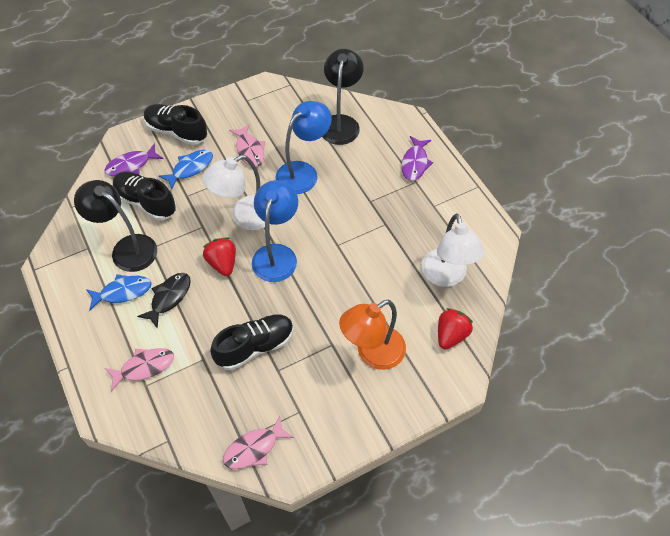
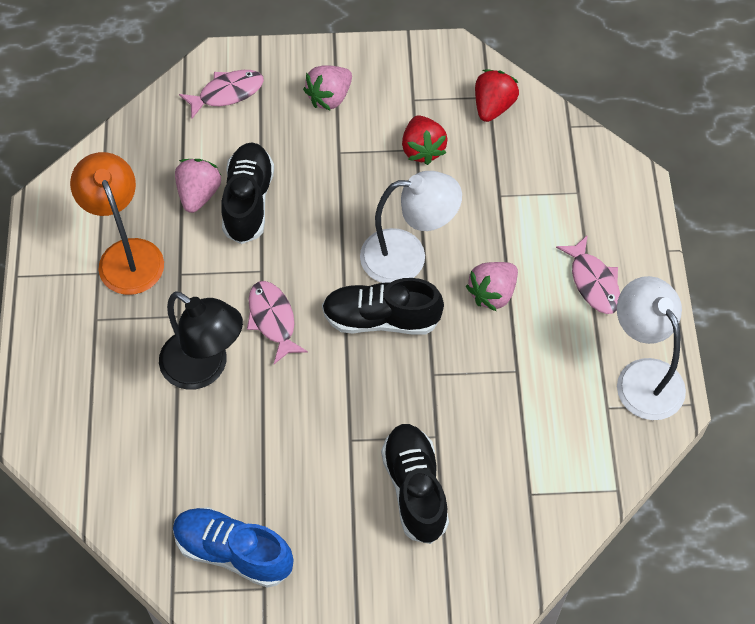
black fish: [137,273,191,329] = 1 -> none = 0
black lamp: [74,180,157,272] [322,49,364,145] = 2 -> [159,291,243,390] = 1
blue fish: [86,274,152,311] [158,150,213,189] = 2 -> none = 0
blue lamp: [252,180,298,282] [276,101,332,194] = 2 -> none = 0
blue shoe: none = 0 -> [173,507,293,588] = 1
pink strawberry: none = 0 -> [175,159,221,213] [303,65,352,111] [466,262,518,311] = 3
purple fish: [104,143,163,176] [401,136,433,181] = 2 -> none = 0

